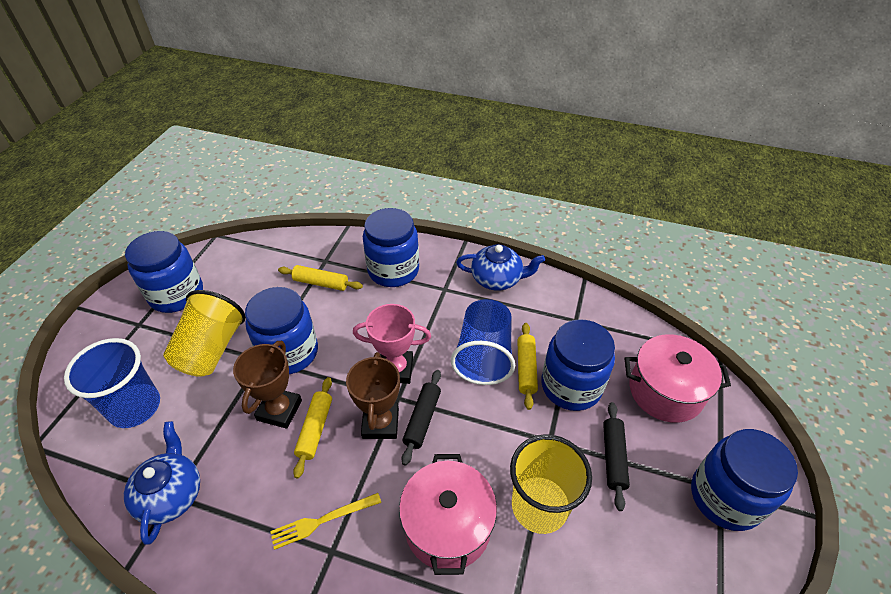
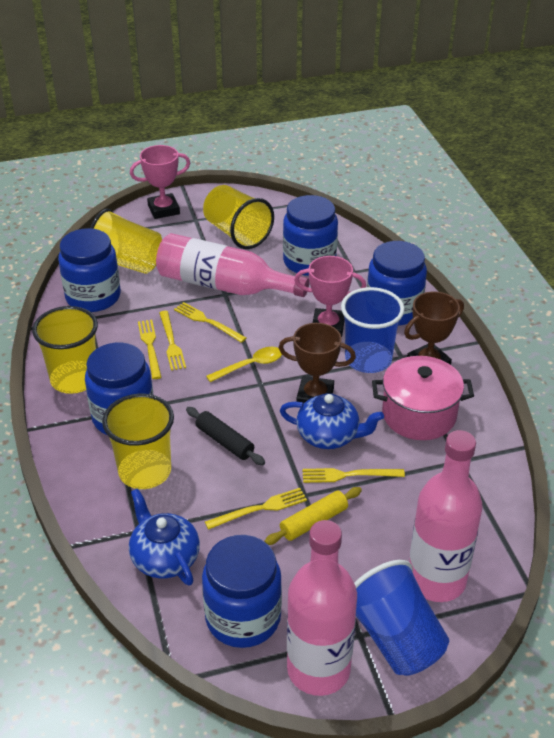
black rolling pin: [401,370,441,466] [603,402,630,511] = 2 -> [186,407,265,465] = 1
pink bottle: none = 0 -> [156,233,309,297] [287,520,357,696] [409,430,483,602] = 3
pink pot: [399,454,497,575] [624,334,731,423] = 2 -> [372,356,474,440] = 1
pink trophy: [353,304,431,384] = 1 -> [130,145,190,219] [294,256,366,337] = 2
yellow cup: [163,290,246,377] [510,434,592,534] = 2 -> [32,306,98,394] [90,209,162,274] [102,394,174,489] [203,185,274,249] = 4
yellow fork: [270,493,381,550] = 1 -> [138,320,161,379] [159,311,186,371] [174,302,246,343] [205,488,307,530] [303,468,405,483] = 5
yellow rolling pin: [278,265,363,291] [293,377,332,479] [517,323,538,410] = 3 -> [264,487,362,545] = 1
yellow spoon: none = 0 -> [206,347,282,382] = 1

